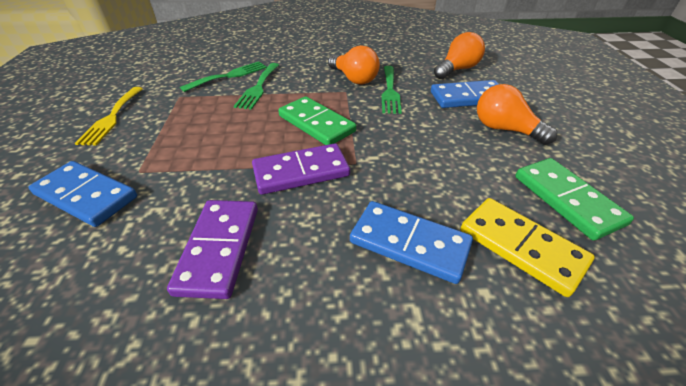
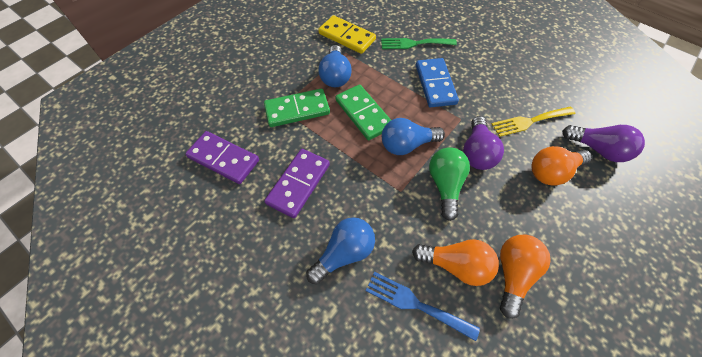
blue domino: [28,161,137,227] [350,201,473,284] [431,80,499,108] = 3 -> [416,58,459,107] = 1
blue fork: none = 0 -> [366,272,480,341] = 1
blue light bulb: none = 0 -> [306,217,375,285] [319,45,352,87] [382,118,445,155] = 3
green fork: [180,61,267,92] [234,63,279,110] [382,66,402,114] = 3 -> [381,38,457,49] = 1
green light bulb: none = 0 -> [429,147,470,221] = 1
purple light bulb: none = 0 -> [463,116,504,170] [562,125,645,162] = 2

